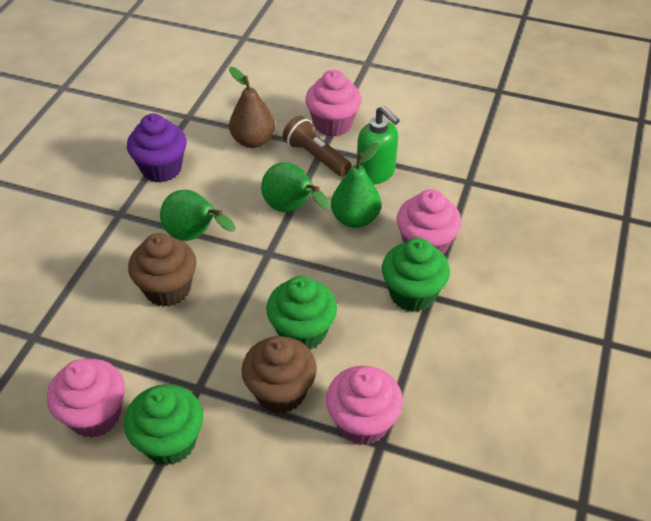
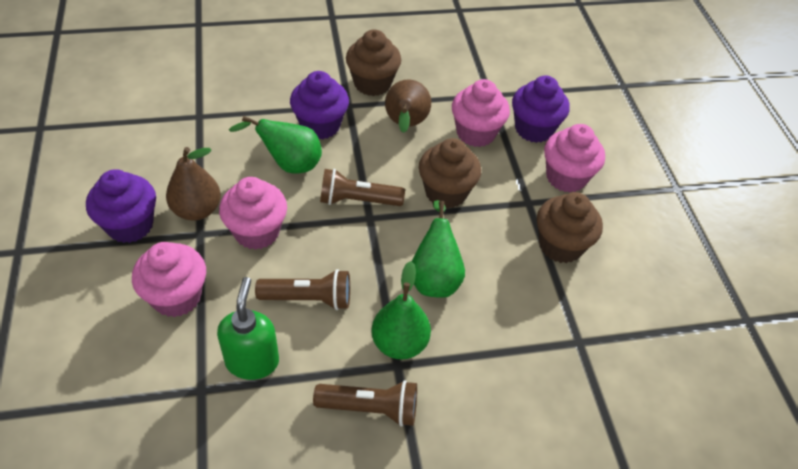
brown cupcake: [128,233,196,307] [241,336,317,414] = 2 -> [346,29,401,96] [419,138,481,208] [537,192,603,263] = 3
brown flashlight: [282,116,352,177] = 1 -> [255,269,350,310] [313,380,417,427] [320,169,405,206] = 3
brown pear: [229,67,275,148] = 1 -> [166,147,221,221] [385,79,431,133] = 2
green cupcake: [124,384,203,465] [266,276,337,350] [382,238,450,312] = 3 -> none = 0
purple cupcake: [127,114,186,183] = 1 -> [86,169,156,243] [290,71,349,139] [512,76,570,143] = 3

